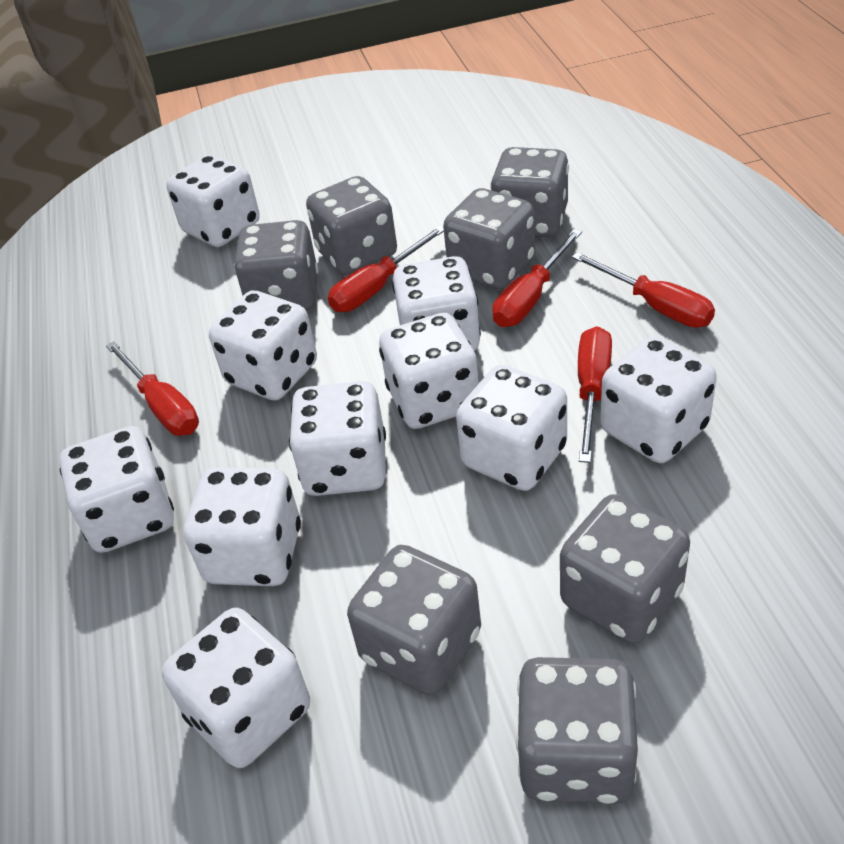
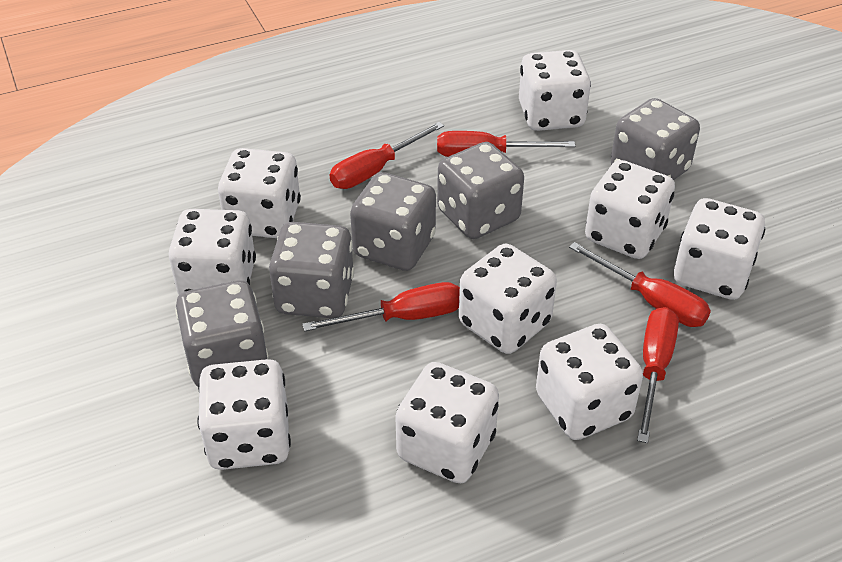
grey dice: [234,220,319,311] [306,176,397,275] [347,545,481,695] [443,188,535,289] [490,147,569,237] [516,657,638,804] [560,494,690,644] = 7 -> [175,281,268,386] [269,222,354,318] [350,172,436,271] [437,142,524,239] [611,98,700,180] = 5
white dice: [59,426,174,553] [162,608,310,768] [167,154,260,247] [184,468,301,586] [209,291,317,401] [289,381,386,496] [379,313,479,429] [392,256,481,351] [456,365,567,491] [600,336,717,463] = 10 -> [169,209,256,295] [197,359,291,470] [218,148,301,238] [395,362,499,483] [459,243,557,354] [519,50,591,131] [536,324,643,440] [585,160,675,259] [674,198,765,300] = 9

